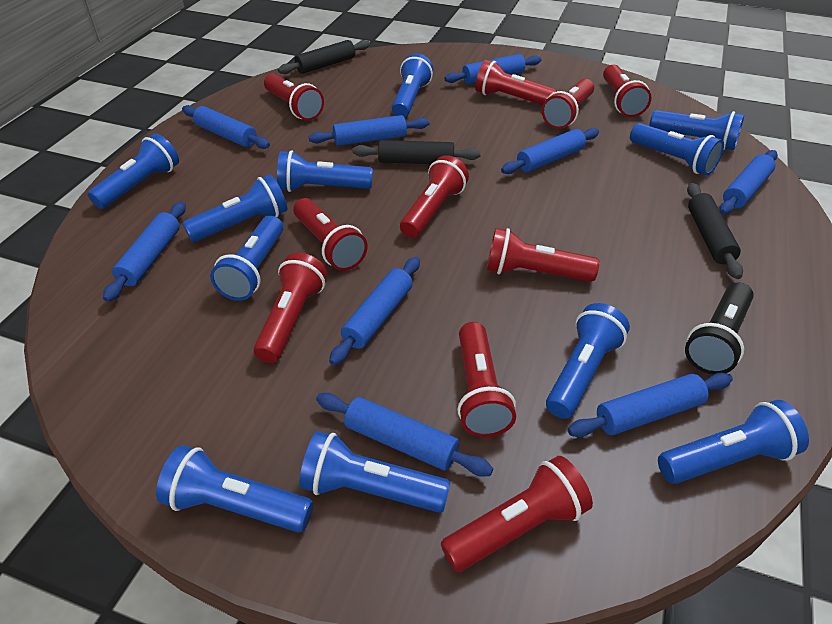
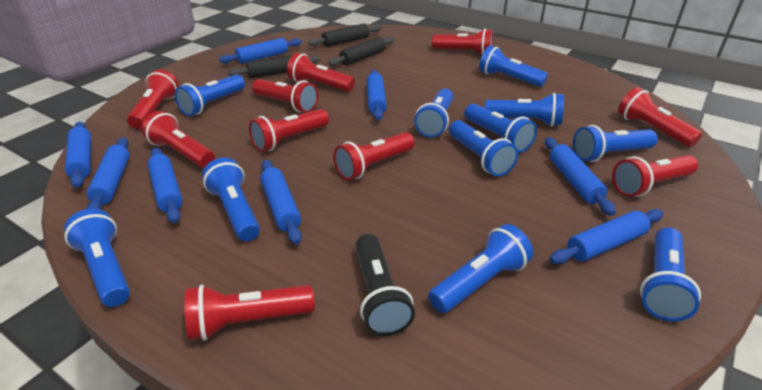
blue rolling pin: [103,202,186,302] [182,105,270,149] [309,115,430,146] [316,393,493,477] [329,257,420,365] [444,54,541,84] [501,128,599,174] [568,372,733,437] [719,150,778,215] = 9 -> [65,122,91,188] [86,137,130,210] [147,147,183,223] [219,38,302,64] [260,160,302,244] [367,70,387,120] [545,137,616,216] [549,209,664,264] = 8

